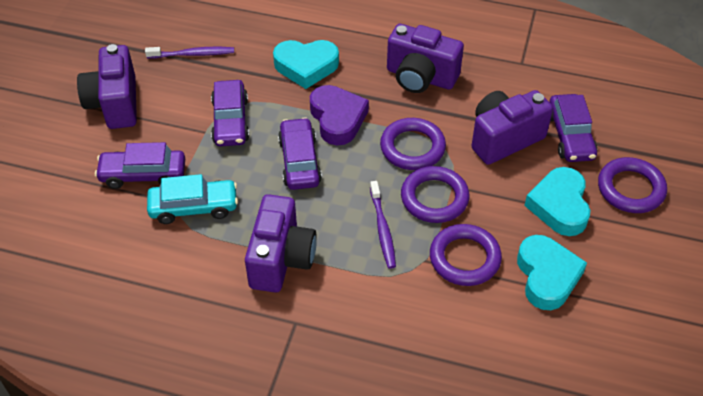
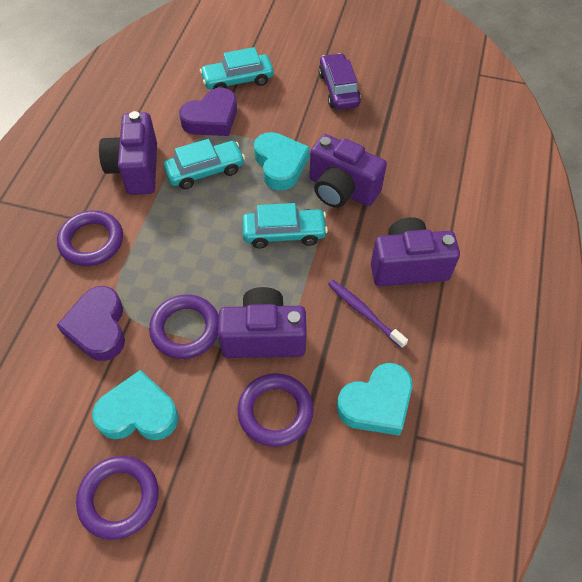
purple car: [95,142,185,189] [211,80,249,146] [278,117,322,190] [549,94,597,162] = 4 -> [319,53,361,110] = 1
purple heart: [310,85,369,145] = 1 -> [57,286,125,361] [179,88,237,136] = 2
purple toothbrush: [145,47,234,59] [370,181,396,269] = 2 -> [328,280,408,348] = 1
turquoise car: [147,174,238,224] = 1 -> [163,139,245,189] [200,47,274,89] [242,203,328,249] = 3

